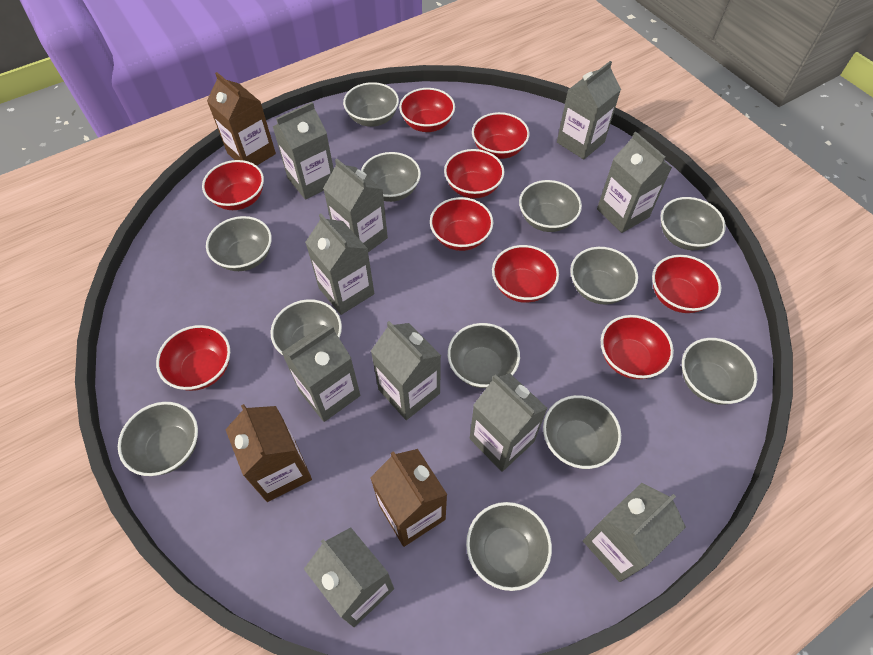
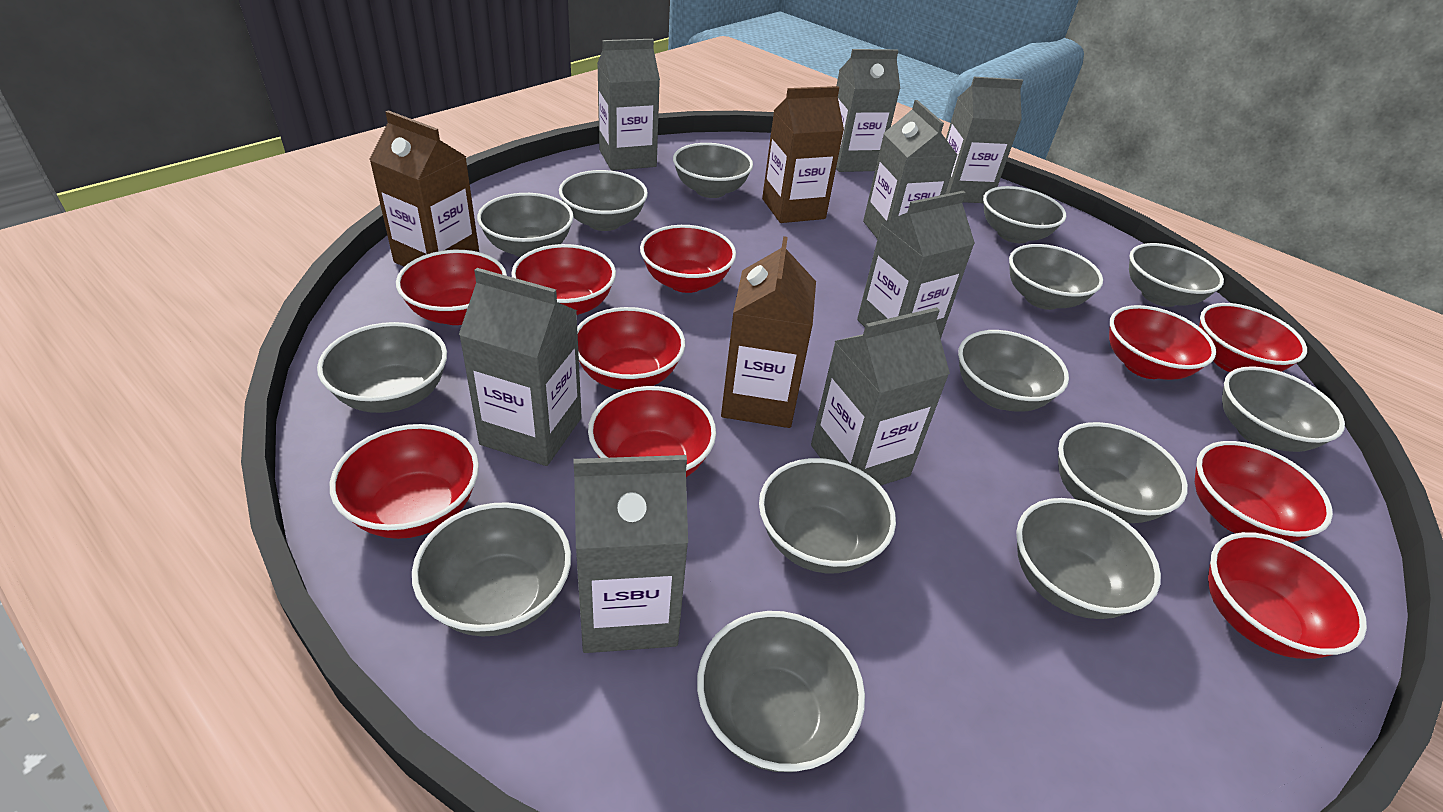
grey bowl: [118,402,198,476] [206,216,272,271] [271,299,342,355] [343,82,399,127] [361,152,421,202] [448,323,520,388] [466,502,552,591] [519,180,582,232] [543,395,621,469] [570,247,638,304] [661,197,726,250] [682,338,757,405] = 12 -> [317,322,447,413] [412,502,571,637] [477,193,574,257] [559,170,648,231] [673,143,753,198] [697,611,865,772] [759,458,896,573] [958,330,1069,412] [983,186,1066,243] [1009,244,1103,310] [1016,498,1161,619] [1058,422,1188,523] [1129,243,1224,307] [1222,366,1345,452] = 14
grey carton: [273,102,334,200] [281,325,360,422] [304,527,394,627] [305,214,374,315] [323,159,388,252] [371,321,441,420] [470,373,548,472] [557,61,621,159] [583,483,686,582] [597,132,672,233] = 10 -> [459,268,582,466] [574,455,688,653] [597,39,660,171] [811,307,950,485] [836,49,900,172] [857,191,975,339] [863,100,957,239] [945,77,1023,203] = 8
red bowl: [156,325,230,391] [202,160,264,210] [399,88,455,132] [430,197,493,251] [444,149,504,199] [472,112,529,159] [492,245,559,303] [601,315,674,379] [652,255,721,313] = 9 -> [330,424,479,539] [396,250,507,325] [511,244,616,315] [577,307,685,390] [588,386,716,477] [640,225,736,293] [1109,305,1216,380] [1195,441,1333,542] [1199,303,1307,372] [1208,532,1367,659] = 10

